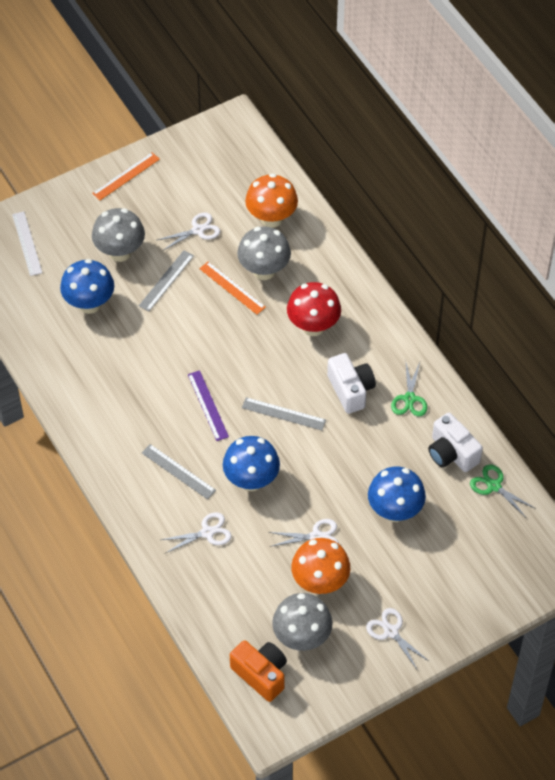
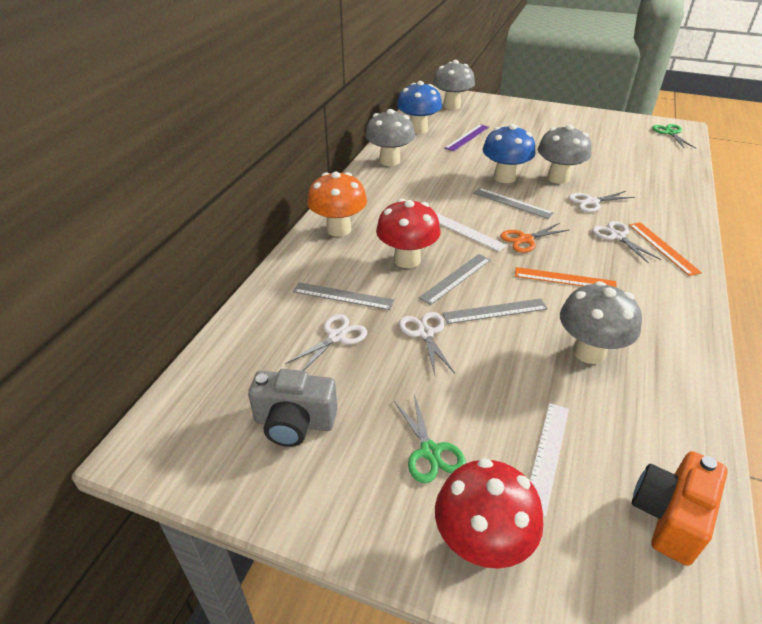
blue mushroom: [60,259,114,314] [223,436,280,491] [368,467,426,522] = 3 -> [397,81,442,134] [483,124,535,183] = 2
grey camera: none = 0 -> [248,369,337,447] = 1
grey mushroom: [92,208,145,262] [237,226,291,280] [272,593,332,651] = 3 -> [365,109,415,166] [433,60,475,110] [538,124,592,184] [560,281,642,364] = 4
grey ruler: [139,250,194,311] [142,444,216,499] [242,397,326,430] = 3 -> [293,282,394,310] [419,254,491,305] [443,299,548,324] [473,188,554,219] = 4
orange mushroom: [245,174,298,228] [291,538,350,594] = 2 -> [307,172,367,237] = 1
orange scissors: none = 0 -> [500,223,569,253] = 1
red mushroom: [287,282,341,336] = 1 -> [376,199,440,268] [435,458,543,569] = 2
white camera: [327,353,376,414] [428,413,483,472] = 2 -> none = 0
white ruler: [12,212,42,276] = 1 -> [435,212,507,252] [530,403,569,517] = 2

